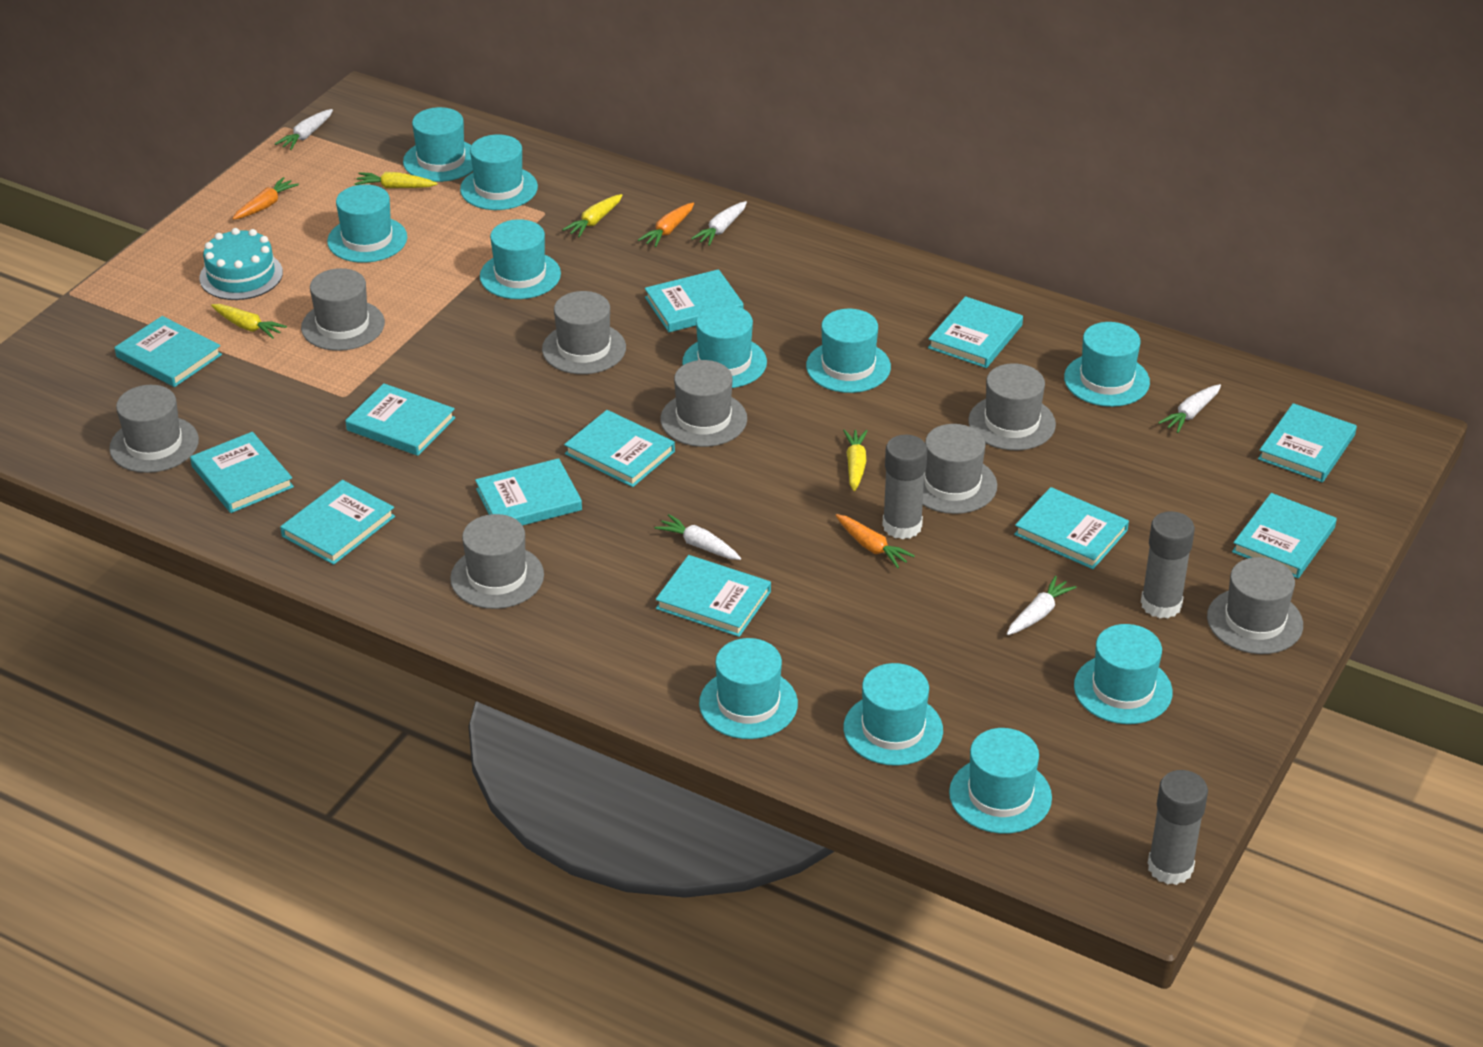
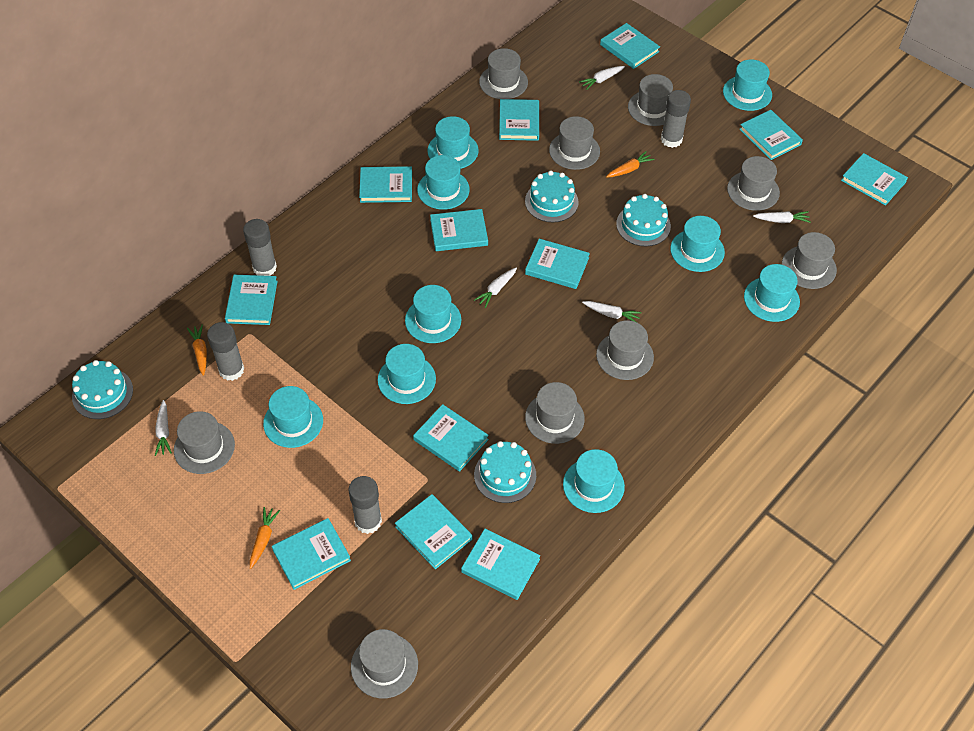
grey glue stick: [882,435,927,539] [1141,511,1195,618] [1148,770,1208,885] = 3 -> [207,322,244,381] [243,219,277,276] [348,476,382,534] [661,90,691,148] = 4
grey hat: [109,385,199,473] [301,268,385,351] [450,514,544,609] [542,291,626,374] [660,360,747,447] [923,424,997,514] [968,363,1056,450] [1207,557,1303,654] = 8 -> [174,411,235,474] [351,629,418,698] [479,48,528,99] [525,382,585,444] [549,116,600,170] [596,320,654,380] [628,74,673,126] [727,156,780,211] [782,232,837,289] = 9
turquoise cake: [200,228,283,300] = 1 -> [72,360,133,419] [474,441,536,503] [525,171,579,222] [616,194,671,246] = 4
turquoise hat: [327,184,407,263] [403,107,473,182] [460,134,538,210] [480,219,561,299] [682,304,767,388] [699,638,798,739] [806,309,891,393] [844,663,943,766] [949,728,1052,834] [1064,322,1150,407] [1074,624,1173,724] = 11 -> [263,386,323,448] [378,344,436,404] [405,285,461,343] [417,155,470,210] [427,116,479,169] [563,449,625,513] [670,216,725,272] [723,59,772,111] [744,264,800,322] = 9
yellow carrot: [211,304,287,339] [355,172,437,188] [562,194,623,237] [843,429,867,491] = 4 -> none = 0

